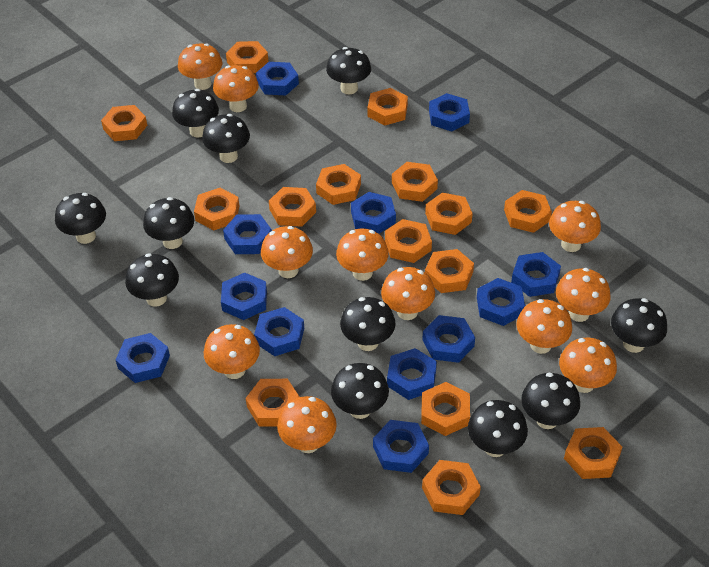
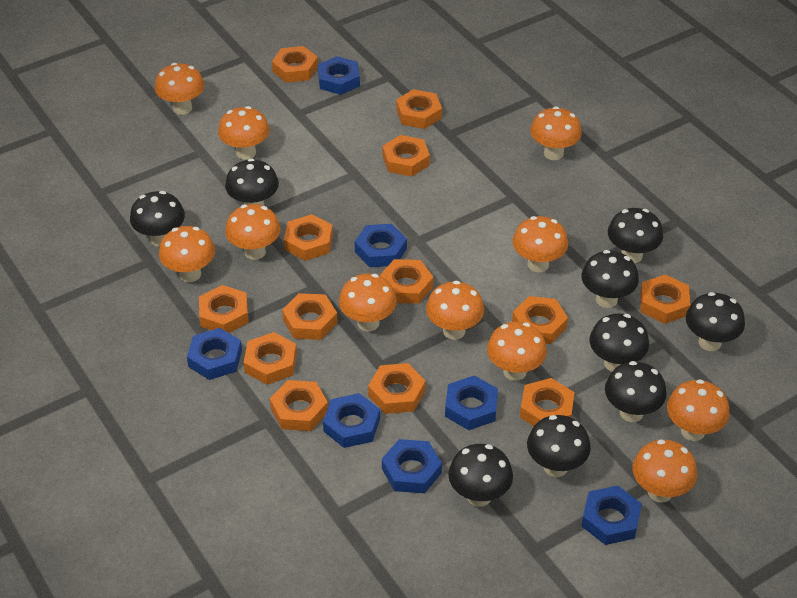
black mushroom: [55,193,106,244] [125,253,179,307] [143,197,194,249] [172,89,219,138] [202,114,250,163] [326,47,371,94] [331,363,389,419] [340,297,395,351] [468,400,528,457] [521,373,580,429] [611,298,667,353] = 11 -> [130,191,185,247] [225,158,279,206] [448,444,513,507] [527,415,591,477] [582,250,639,308] [590,313,649,372] [605,361,667,422] [608,208,663,263] [686,292,745,351] = 9
blue nut: [116,333,170,383] [221,272,267,320] [223,214,272,254] [254,307,304,356] [256,62,299,96] [351,192,396,234] [373,420,429,473] [387,348,437,400] [422,315,475,363] [429,93,470,132] [477,278,525,326] [511,252,561,297] = 12 -> [187,328,242,380] [318,56,360,95] [323,393,380,448] [355,224,407,267] [382,439,442,493] [445,376,498,430] [581,486,642,545] = 7
orange nut: [101,105,147,141] [194,188,239,230] [226,41,268,73] [246,379,299,427] [269,187,316,227] [316,164,361,205] [368,88,408,125] [385,219,432,263] [392,162,438,202] [421,382,470,436] [422,460,481,515] [425,193,473,235] [425,249,474,293] [504,190,552,233] [564,427,622,479] = 15 -> [199,285,249,333] [244,332,297,385] [270,380,328,431] [272,46,318,83] [282,293,338,340] [284,214,333,261] [368,363,426,414] [380,259,433,304] [382,135,430,177] [396,89,442,129] [512,296,568,344] [520,378,575,426] [640,274,690,324] = 13

